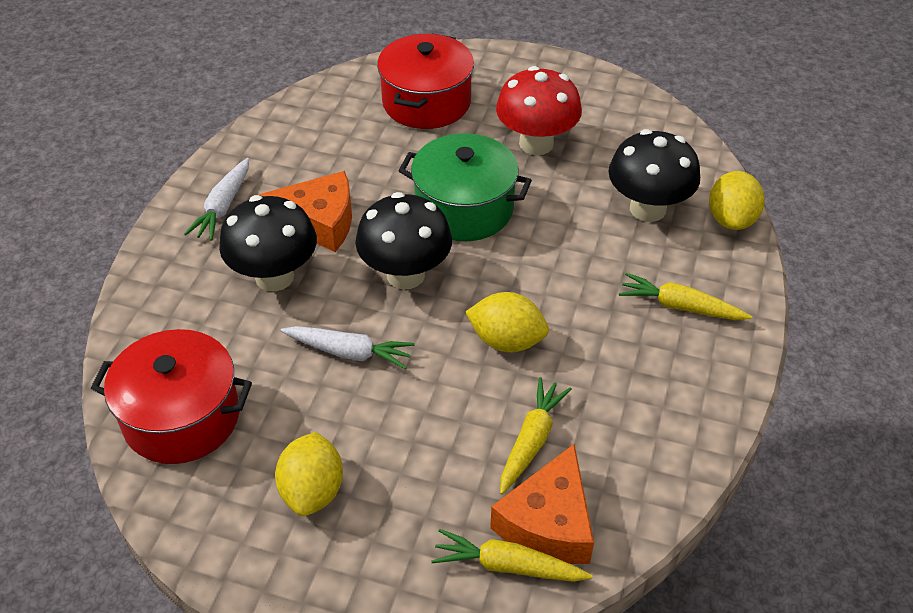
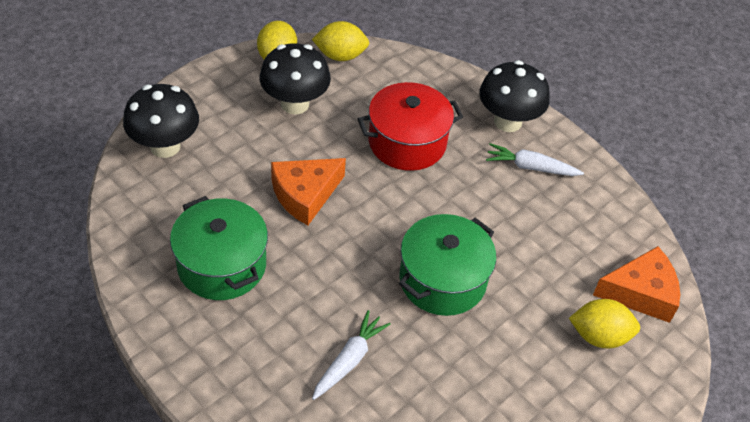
green pot: [398,133,532,241] = 1 -> [170,196,268,300] [399,214,496,316] = 2
red mushroom: [496,66,582,155] = 1 -> none = 0
red pot: [91,329,252,464] [377,33,474,129] = 2 -> [358,82,463,171] = 1
yellow carrot: [431,529,593,582] [500,377,572,495] [619,273,752,320] = 3 -> none = 0

